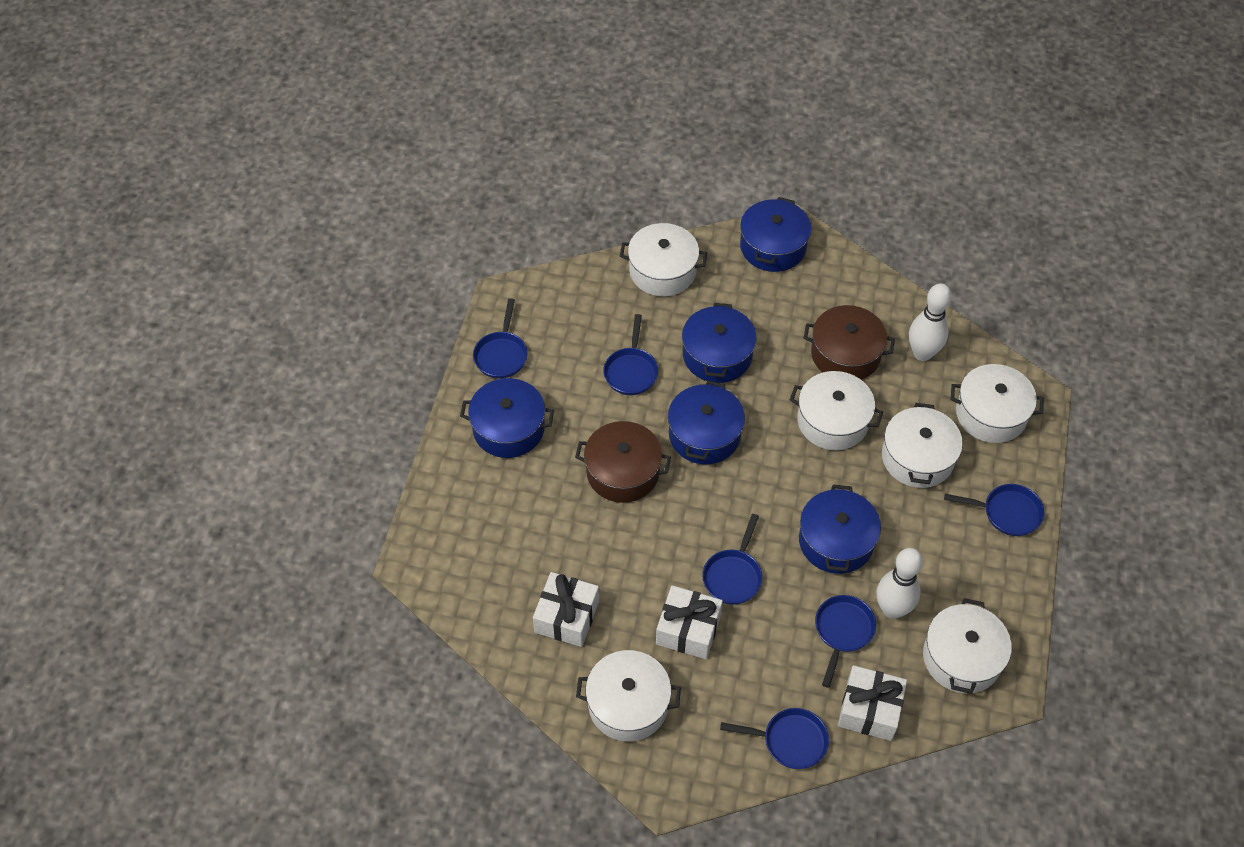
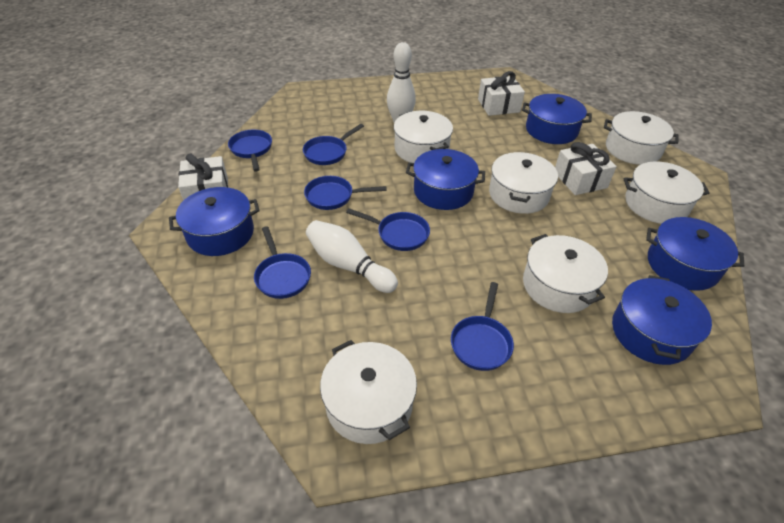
brown pot: [575,421,671,503] [804,305,895,380] = 2 -> none = 0

